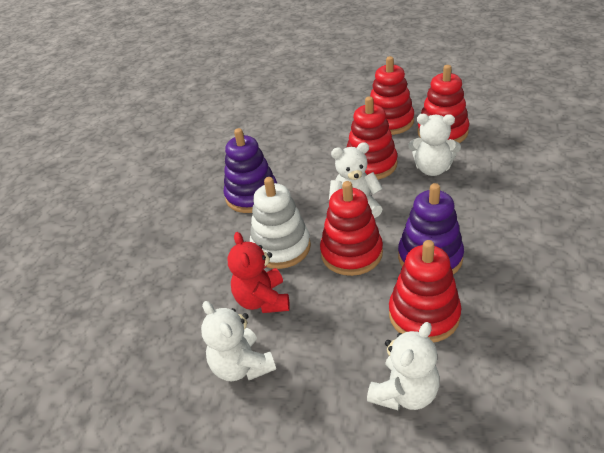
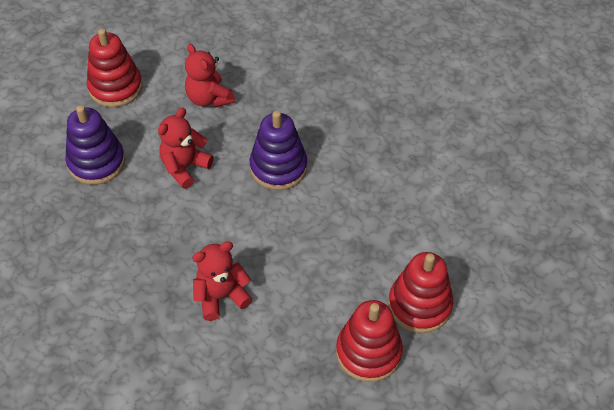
red stacking toy: [320,181,383,276] [347,96,398,180] [370,56,414,135] [389,240,461,343] [417,65,469,143] = 5 -> [87,28,143,107] [336,300,403,382] [388,252,453,333] = 3
red teddy bear: [227,232,290,313] = 1 -> [158,107,214,189] [185,44,235,108] [192,241,252,321] = 3
white stacking toy: [250,177,311,269] = 1 -> none = 0
white teddy bear: [201,301,276,382] [329,142,383,218] [367,322,440,410] [408,114,461,176] = 4 -> none = 0

